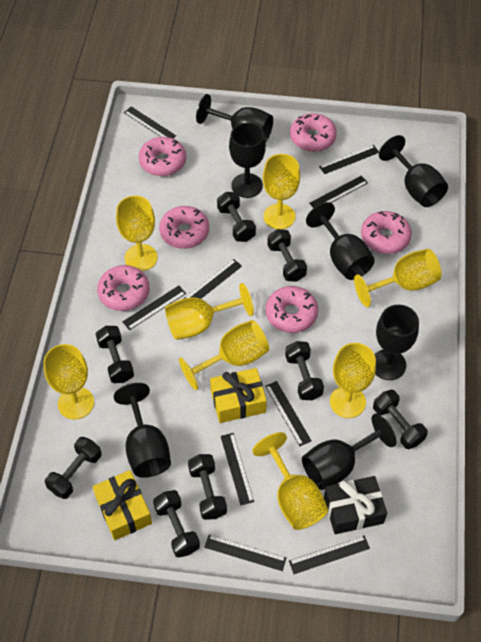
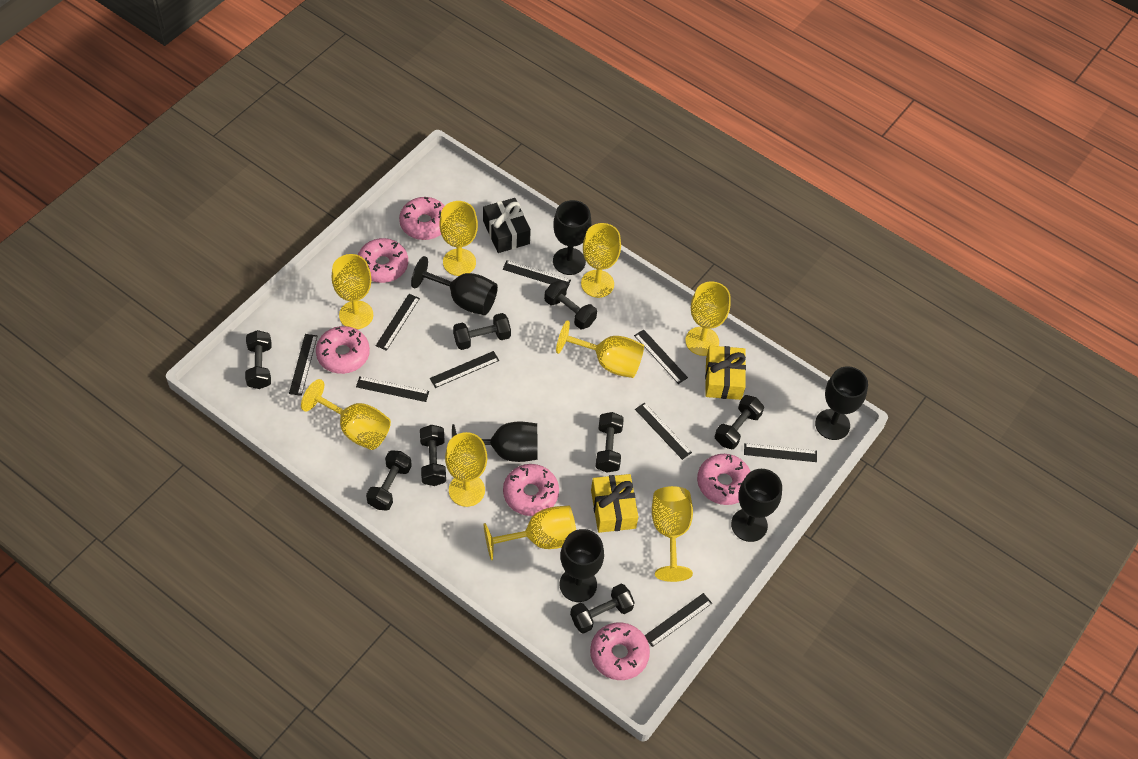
black goblet: [114,383,171,478] [196,94,273,142] [229,122,266,198] [302,413,396,490] [306,202,375,280] [374,305,419,380] [379,135,448,207] = 7 -> [411,256,498,315] [452,422,538,462] [553,200,591,275] [560,529,604,602] [731,469,782,542] [815,366,868,440] = 6
yellow goblet: [44,344,94,420] [116,196,158,271] [165,283,254,340] [179,320,269,390] [252,432,328,530] [263,154,300,229] [330,343,376,418] [354,249,442,307] = 8 -> [301,379,391,450] [332,254,373,329] [440,201,478,276] [445,432,487,507] [483,506,576,560] [556,320,644,378] [581,223,621,298] [652,486,693,582] [685,281,731,356] = 9

